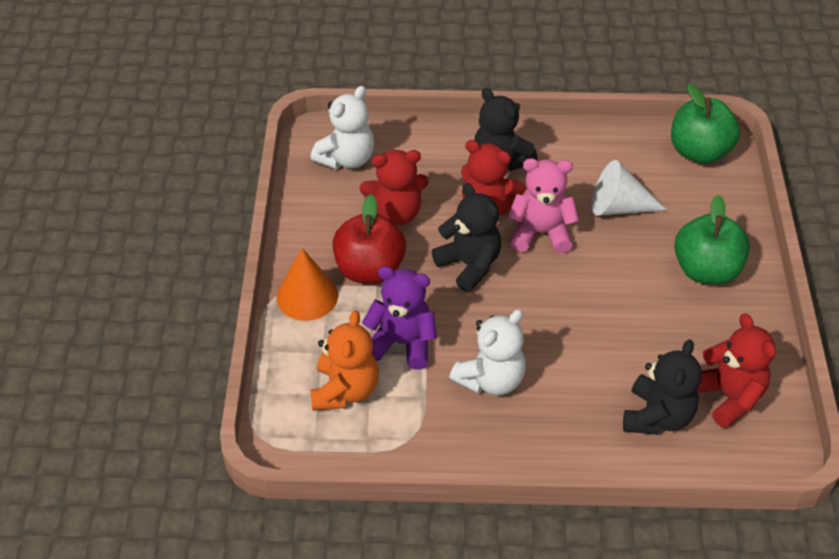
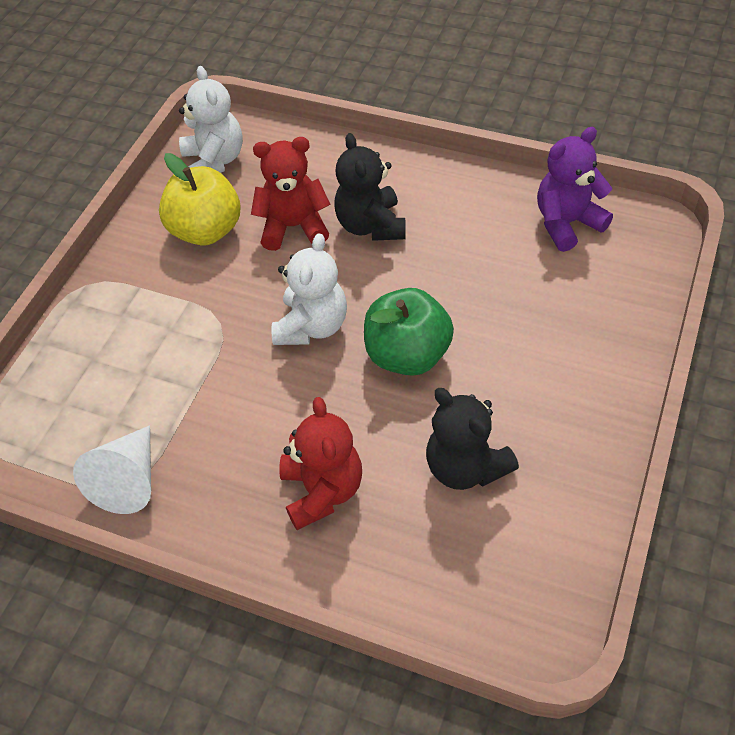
black teddy bear: [432,183,501,292] [474,88,538,171] [623,339,702,435] = 3 -> [334,133,406,241] [426,388,519,490] = 2
green apple: [671,84,740,164] [674,195,750,284] = 2 -> [364,288,454,376] = 1
orange cone: [277,248,338,321] = 1 -> none = 0
orange teddy bear: [311,310,379,411] = 1 -> none = 0
pink teddy bear: [508,158,579,254] = 1 -> none = 0
red apple: [333,194,406,284] = 1 -> none = 0
red teddy bear: [360,150,429,226] [461,140,526,215] [697,313,776,428] = 3 -> [251,137,330,251] [279,397,362,530] = 2
yellow apple: none = 0 -> [159,153,241,246] = 1

